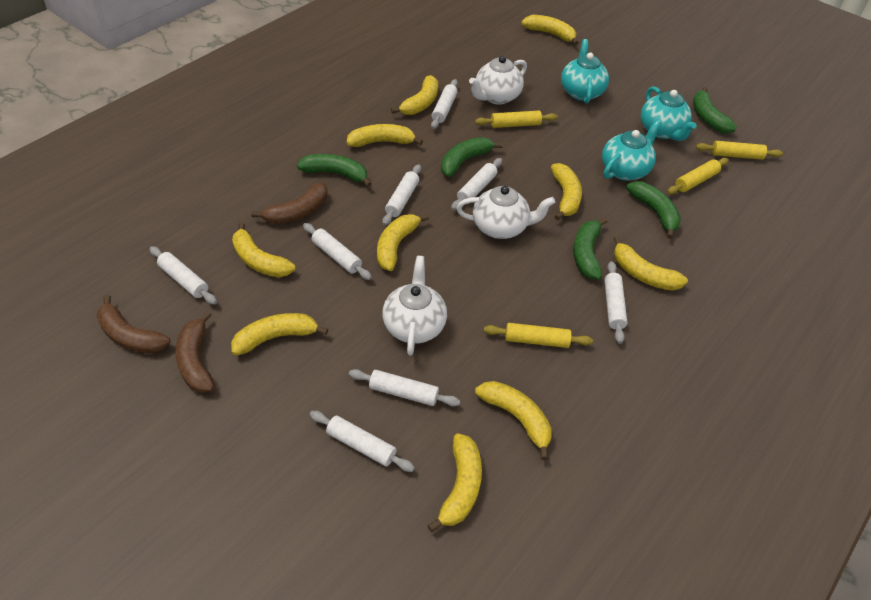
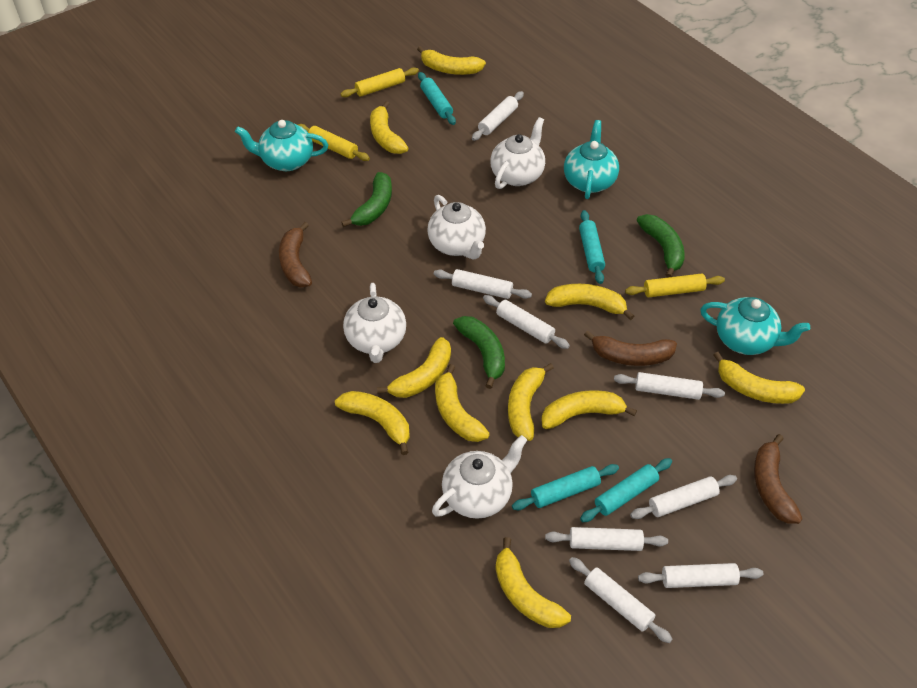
green banana: [297,154,372,187] [441,137,503,177] [573,218,608,280] [626,181,681,239] [693,87,737,134] = 5 -> [341,172,392,227] [453,316,505,389] [637,214,685,278] = 3
turquoise rolling pin: none = 0 -> [418,72,456,125] [512,464,619,510] [579,210,605,284] [580,458,672,522] = 4
white teapot: [382,256,447,356] [456,186,555,239] [469,56,527,105] = 3 -> [343,283,406,363] [427,195,486,260] [432,435,527,519] [490,117,545,189] = 4
yellow rolling pin: [475,111,557,128] [484,323,593,348] [667,158,728,194] [696,141,783,160] = 4 -> [297,124,370,161] [341,67,419,97] [625,273,725,297] = 3

